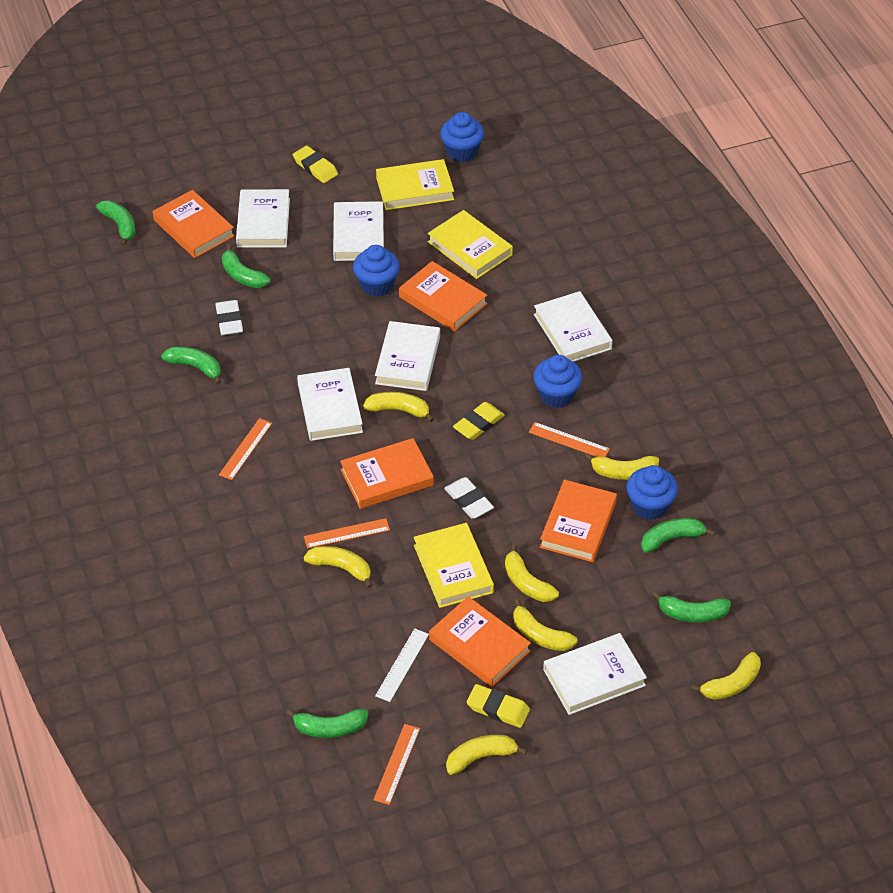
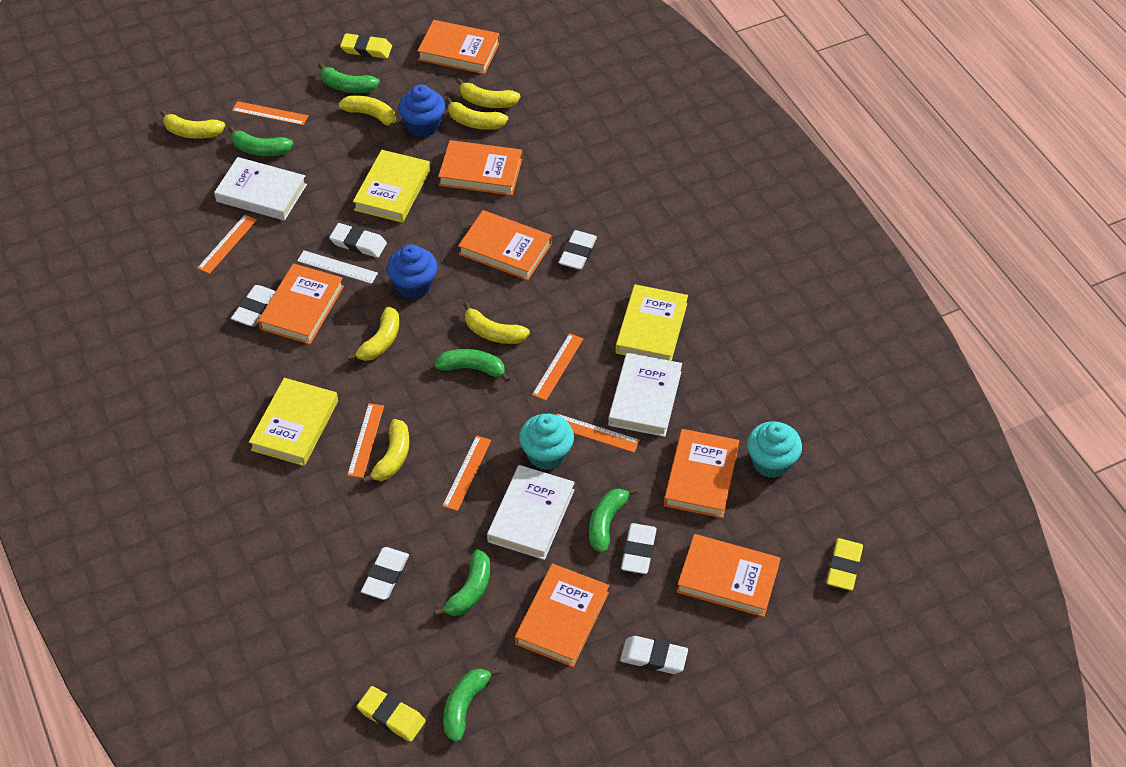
blue cupcake: [353,245,400,297] [440,112,484,162] [533,355,582,408] [626,465,678,520] = 4 -> [387,244,437,299] [398,84,445,137] = 2
orange book: [153,190,235,258] [340,438,434,509] [399,261,487,332] [429,596,531,687] [540,480,617,562] = 5 -> [258,263,344,344] [417,20,500,74] [438,140,522,195] [458,210,552,280] [515,563,609,667] [664,429,739,518] [677,534,781,617] = 7
orange ruler: [219,418,272,480] [304,518,390,549] [373,724,420,805] [529,422,610,457] = 4 -> [197,215,257,274] [232,101,308,125] [347,403,384,478] [442,435,491,511] [532,333,583,401] [557,414,640,453] = 6
turquoise cupcake: none = 0 -> [519,414,574,470] [747,421,802,478] = 2
white book: [236,189,290,248] [297,368,363,441] [333,201,384,261] [375,321,440,391] [534,291,613,362] [543,633,647,715] = 6 -> [214,157,307,221] [487,465,575,560] [608,353,682,437] = 3
white eraser: [215,300,243,336] [444,477,494,519] = 2 -> [231,285,276,326] [329,223,387,258] [361,547,409,600] [558,230,597,270] [620,636,688,674] [621,523,657,574] = 6

